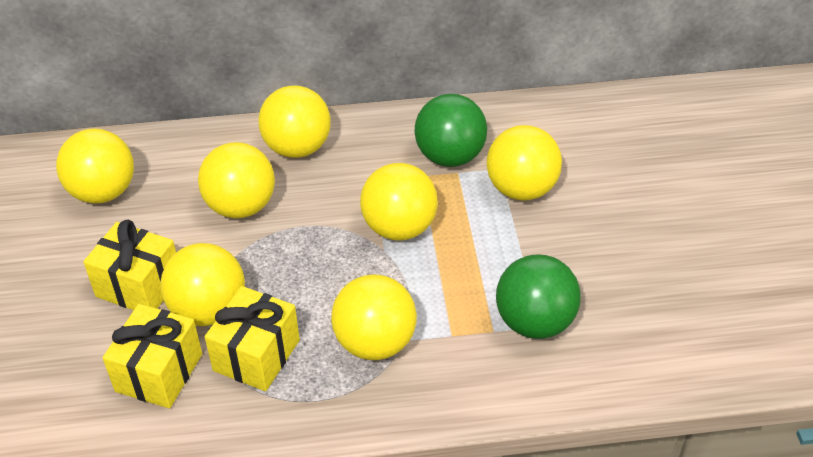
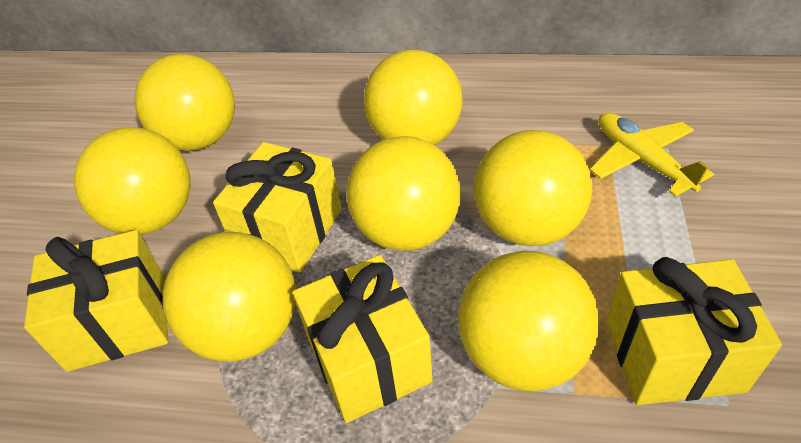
green ball: [414,94,487,167] [496,255,581,339] = 2 -> none = 0
yellow gift: [83,220,176,310] [103,304,202,408] [205,286,300,391] = 3 -> [24,230,168,372] [213,142,342,272] [292,255,433,423] [606,257,782,405] = 4
yellow plane: none = 0 -> [590,112,714,197] = 1

